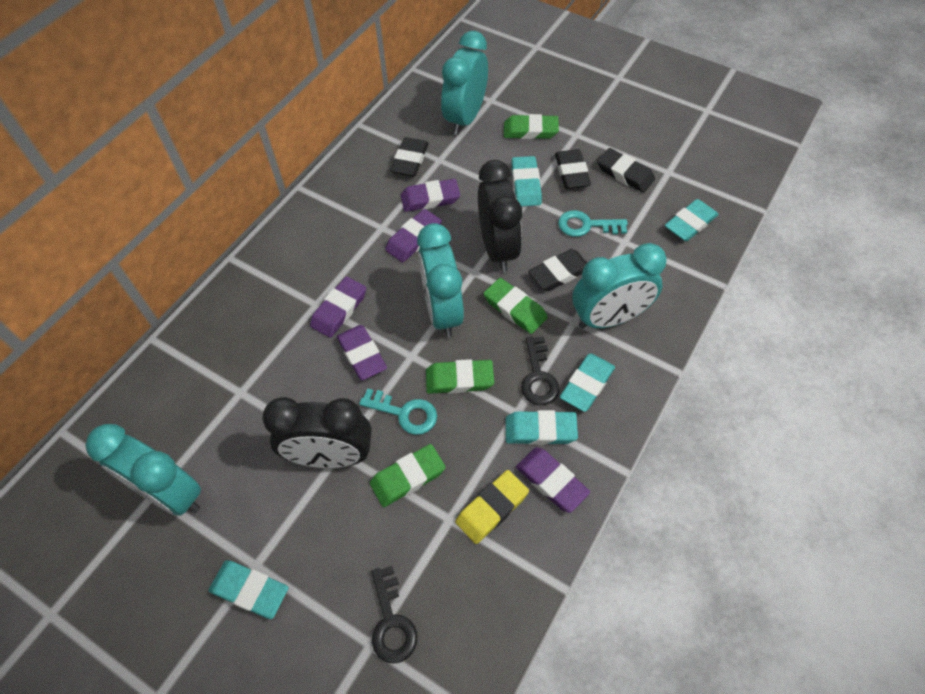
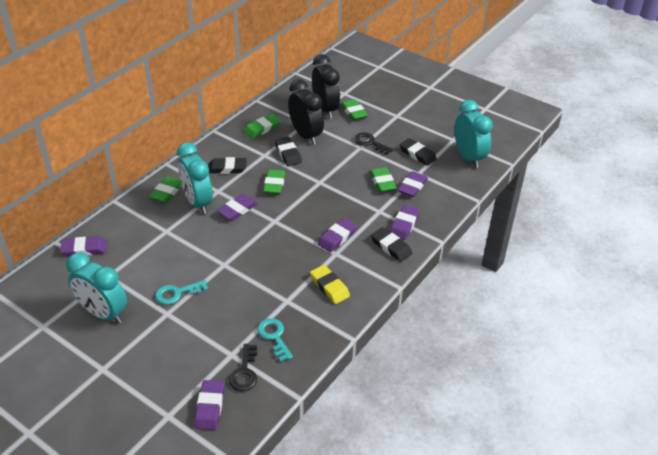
green eraser: [370,444,446,507] [426,359,494,394] [484,278,548,334] [504,114,559,139] = 4 -> [149,176,182,203] [244,114,281,139] [263,170,285,194] [341,99,368,121] [369,167,397,192] = 5
purple eraser: [310,277,366,338] [337,325,387,380] [385,209,442,262] [401,179,460,212] [516,448,590,513] = 5 -> [60,236,107,257] [194,380,224,430] [217,194,258,221] [318,218,357,252] [390,205,420,240] [398,171,428,197] = 6
turquoise clock: [85,424,201,516] [417,223,464,337] [441,31,488,135] [572,243,667,329] = 4 -> [67,253,127,324] [177,142,213,214] [454,100,493,168] = 3
turquoise eraser: [209,560,289,619] [506,410,578,445] [512,156,542,206] [560,353,615,412] [665,199,718,241] = 5 -> none = 0

